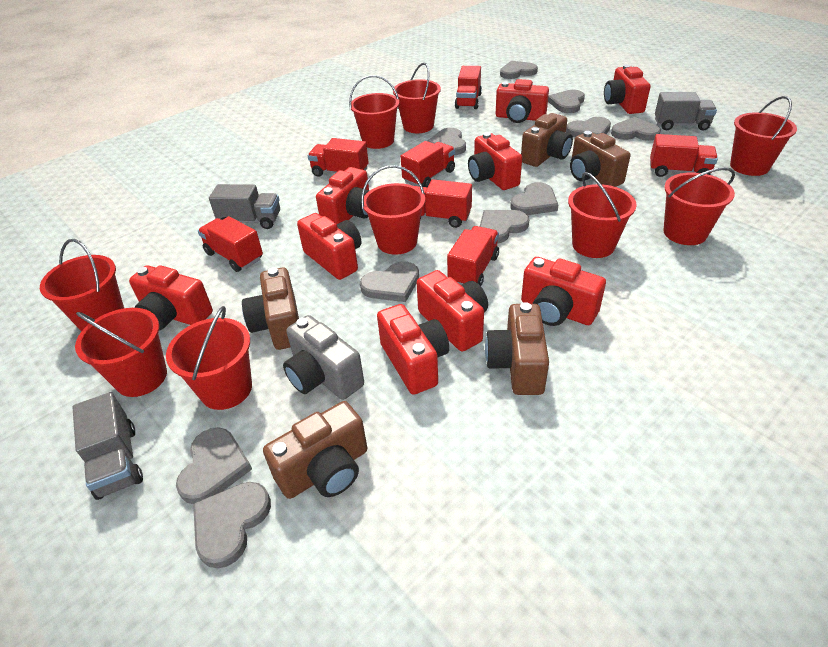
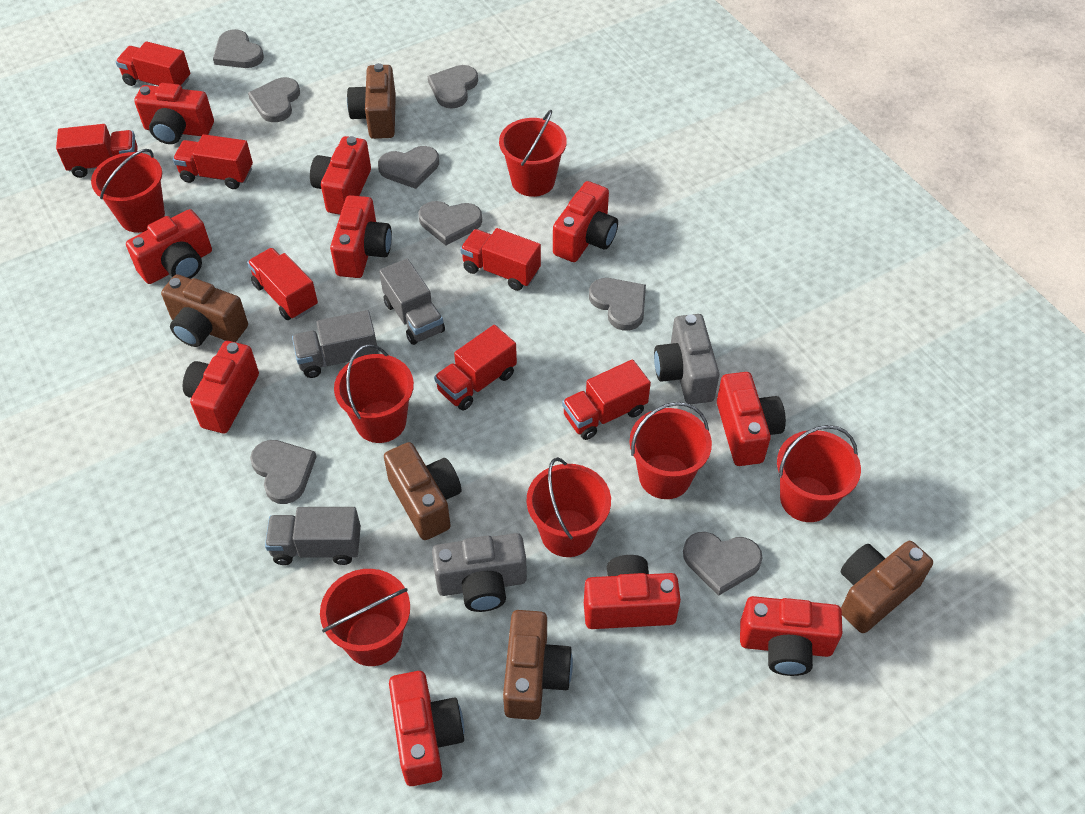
grey camera: [283,315,364,400] = 1 -> [432,533,527,612] [654,314,719,404] = 2
grey heart: [176,427,252,504] [193,482,271,568] [360,261,419,302] [428,128,466,155] [480,210,529,244] [500,61,538,79] [510,182,558,215] [548,90,585,113] [566,117,611,137] [611,117,661,141] = 10 -> [213,29,264,68] [248,77,300,122] [250,440,317,504] [378,146,439,189] [418,201,482,245] [428,65,478,109] [589,278,646,331] [683,532,763,596] = 8
red bucket: [40,239,124,331] [75,308,167,397] [166,306,252,410] [349,75,399,149] [361,165,425,255] [393,63,441,133] [568,172,637,258] [664,167,735,245] [730,96,797,176] = 9 -> [91,149,165,233] [320,569,410,666] [334,344,414,443] [499,110,567,197] [526,457,611,557] [630,402,712,499] [777,425,861,522] = 7
red camera: [129,265,213,330] [297,213,361,280] [316,167,370,224] [377,304,449,395] [416,270,488,352] [468,132,522,190] [496,79,549,123] [521,257,606,326] [604,64,651,114] = 9 -> [126,209,212,284] [134,83,214,144] [183,341,259,433] [310,136,371,215] [330,195,392,278] [389,671,464,786] [553,181,618,262] [584,555,681,629] [717,372,786,466] [740,596,842,676] = 10

